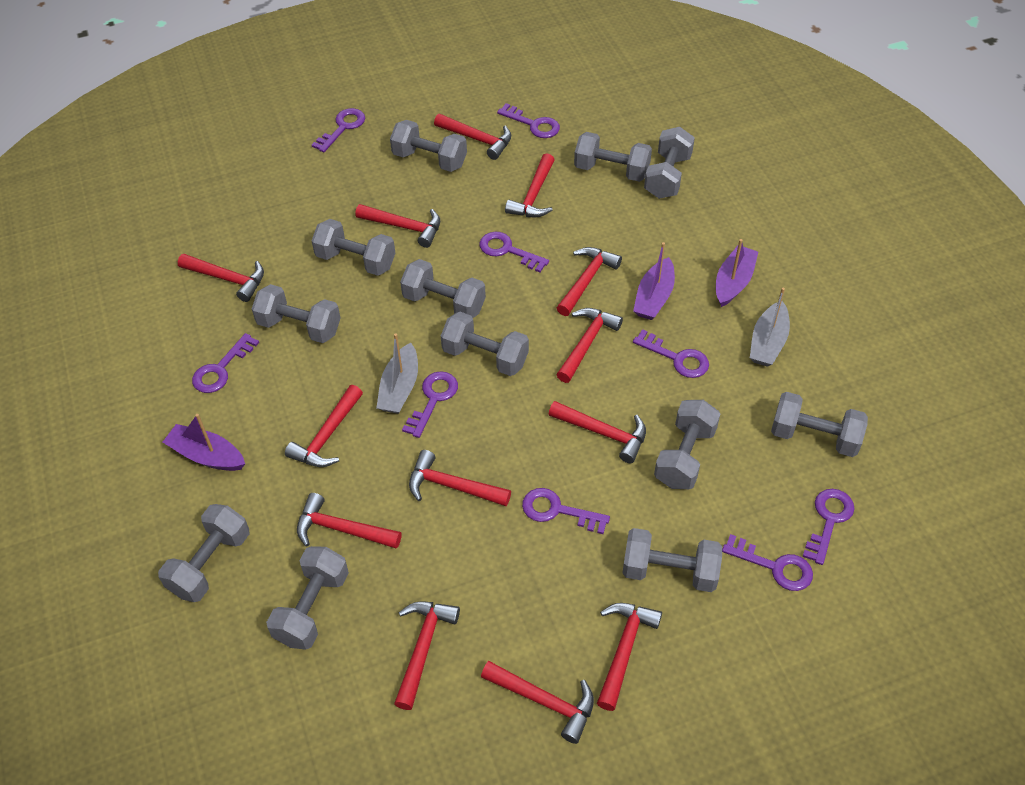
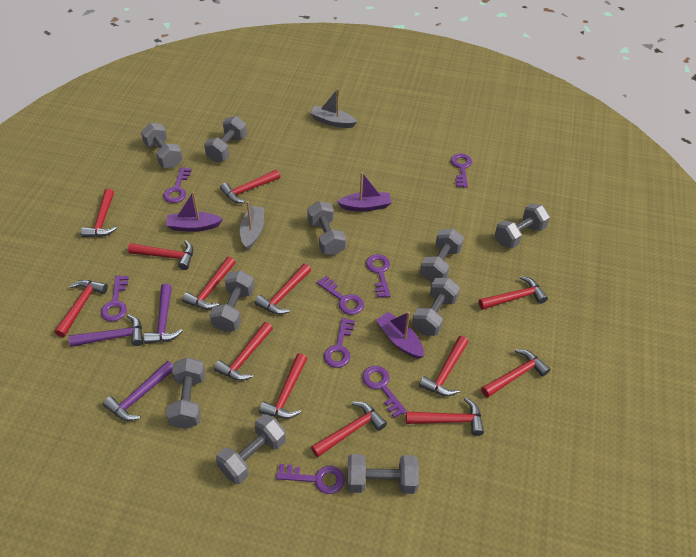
grey dumbbell: [158,504,250,602] [252,284,340,343] [266,546,349,650] [312,219,395,276] [390,120,467,172] [400,259,486,318] [441,312,529,376] [574,132,652,182] [622,528,722,592] [644,127,695,199] [654,400,720,489] [771,392,868,457] = 12 -> [141,123,183,168] [166,357,205,429] [204,116,247,162] [210,270,255,332] [216,414,286,484] [307,201,346,256] [347,454,419,494] [412,278,460,336] [420,228,464,283] [495,203,550,249] = 10
purple hammer: none = 0 -> [69,314,143,347] [103,361,173,421] [144,284,183,344] = 3
purple key: [192,333,259,393] [312,108,365,152] [402,371,458,438] [479,232,549,272] [497,103,560,138] [522,488,610,534] [633,329,709,378] [722,534,813,591] [802,489,854,565] = 9 -> [101,275,129,322] [163,167,192,203] [276,464,345,494] [317,276,364,315] [324,318,355,368] [362,366,407,418] [366,254,391,298] [451,153,472,188] = 8

